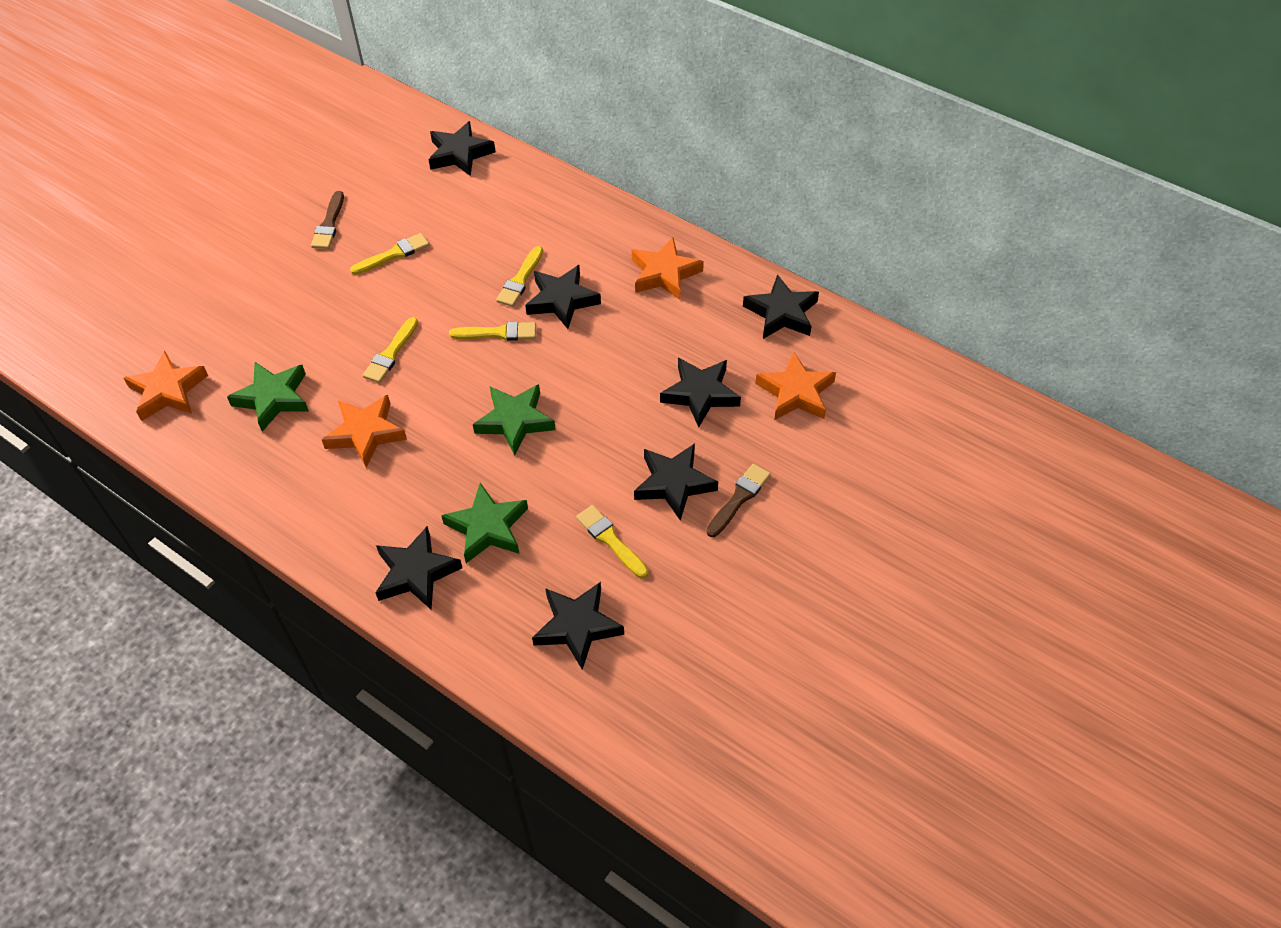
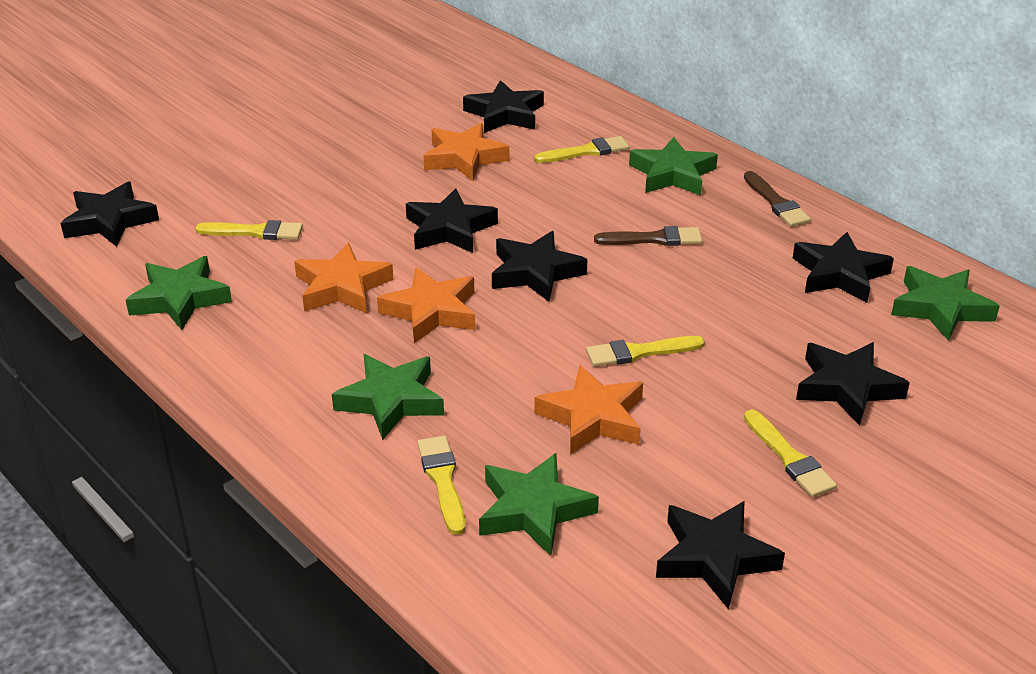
green star: [227,362,309,432] [441,483,528,563] [473,384,556,456] = 3 -> [126,256,232,330] [332,354,444,440] [479,453,599,556] [629,137,718,195] [891,266,1000,341] = 5

